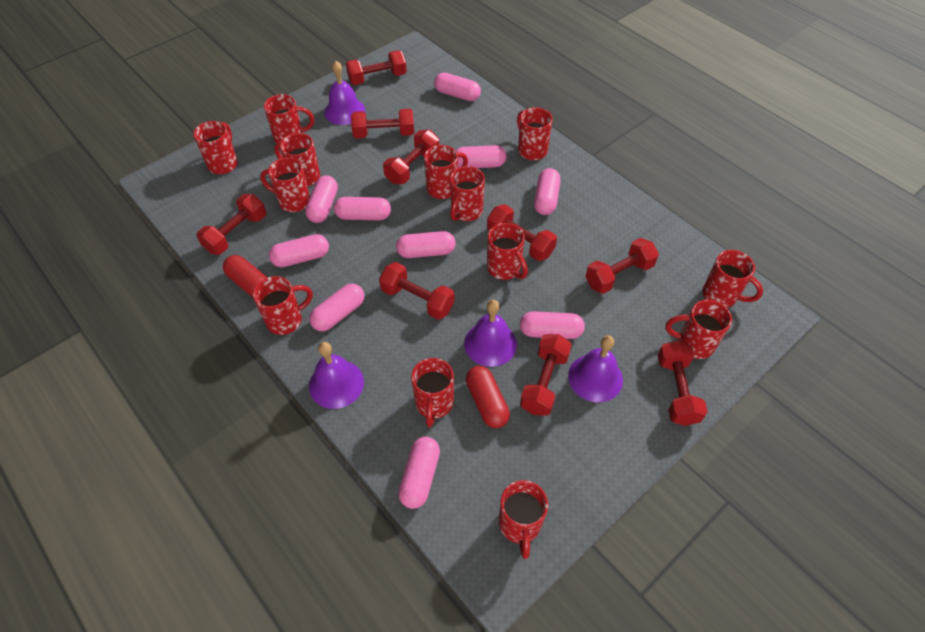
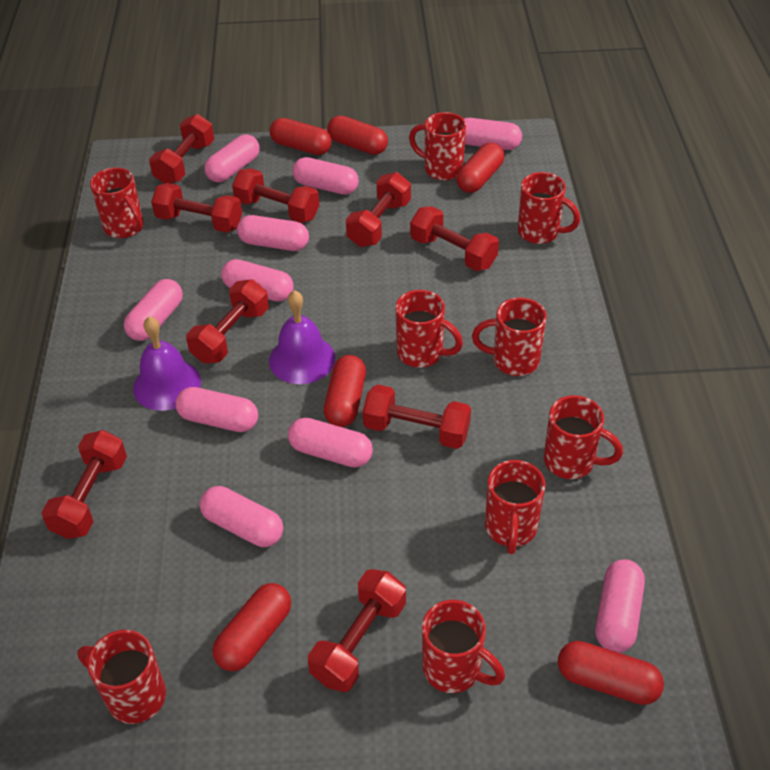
purple bell: [309,342,364,409] [324,61,365,125] [464,300,517,367] [568,335,623,402] = 4 -> [133,316,201,411] [269,290,335,384] = 2
red capsule: [223,255,268,297] [466,366,510,428] = 2 -> [213,583,291,671] [270,118,332,155] [324,355,366,427] [327,115,388,155] [456,142,504,193] [558,641,664,705] = 6
red mug: [193,121,238,174] [253,276,313,335] [260,157,310,212] [264,94,314,143] [274,133,320,186] [411,358,454,428] [424,145,468,199] [450,166,485,221] [487,223,528,280] [499,480,548,559] [517,107,553,160] [666,300,732,359] [702,250,763,307] = 13 -> [77,630,166,724] [90,168,144,238] [395,290,463,368] [409,112,466,180] [422,600,505,693] [472,297,547,376] [485,460,545,554] [518,172,580,244] [544,395,623,479] = 9

